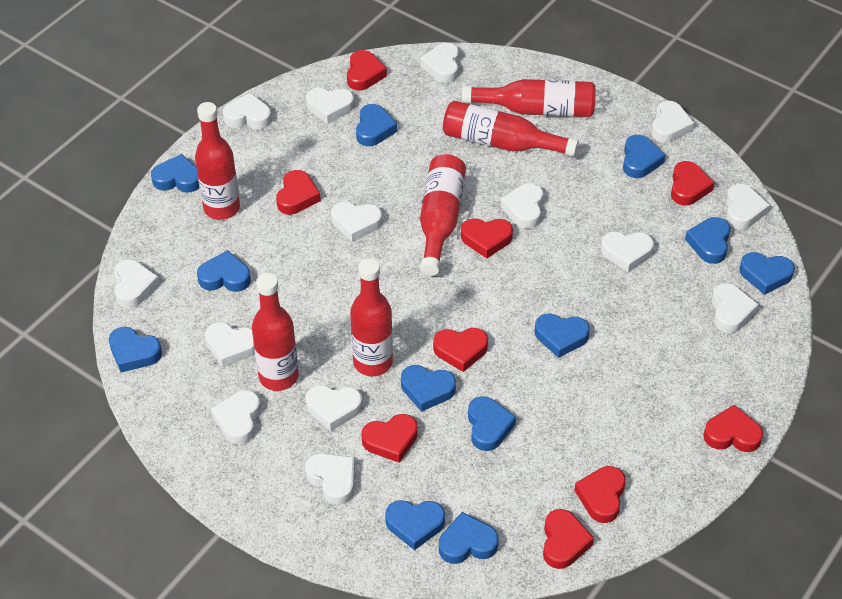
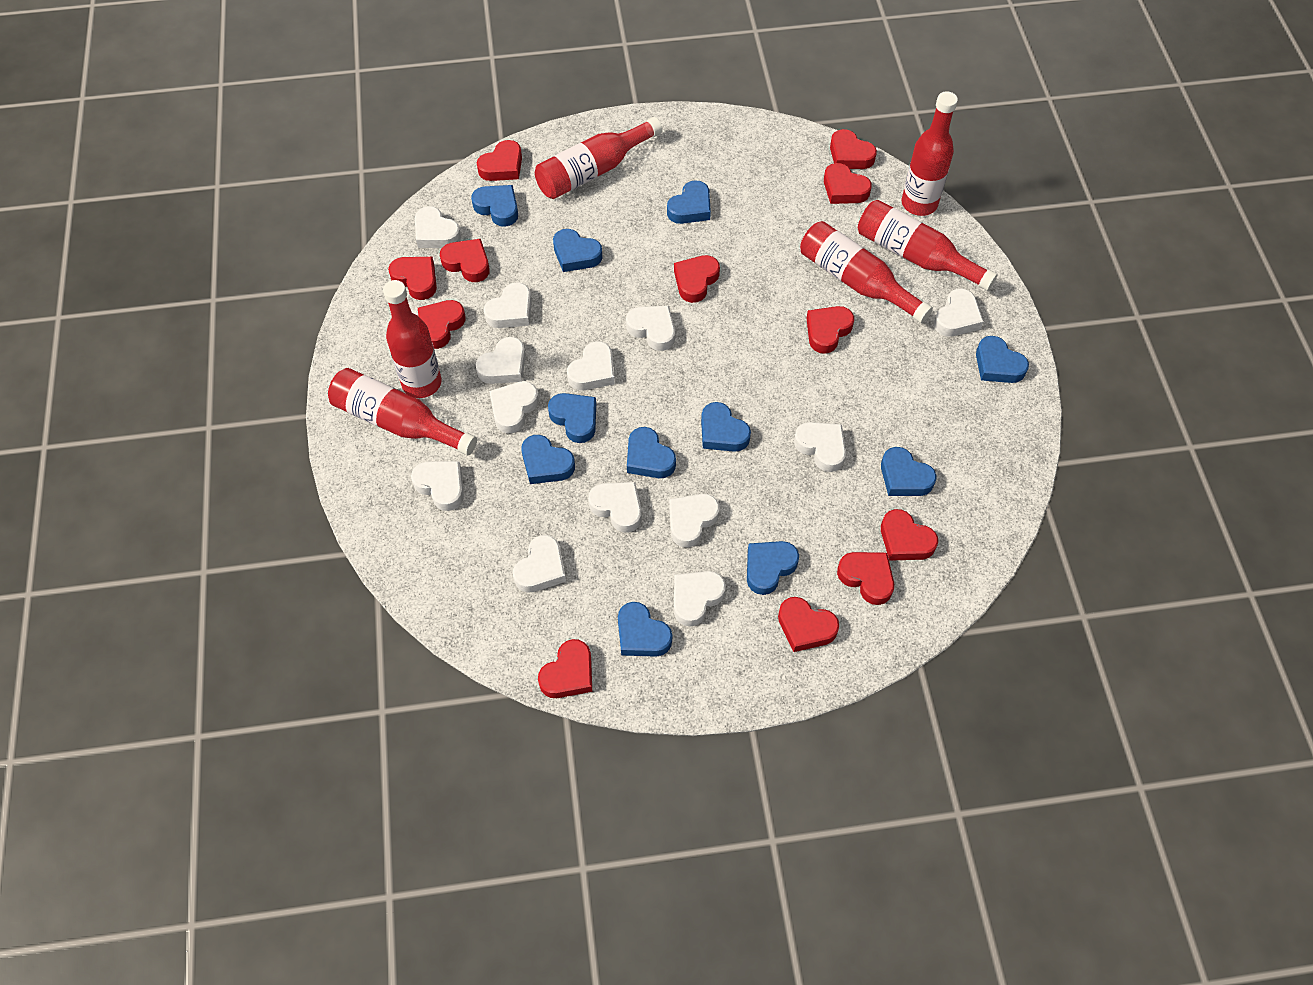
blue heart: [109,327,162,372] [151,154,199,193] [197,250,251,292] [356,104,397,146] [385,500,445,550] [401,365,456,412] [439,512,499,564] [468,396,516,451] [535,313,590,358] [623,135,665,178] [685,217,730,264] [739,252,795,295] = 12 -> [471,185,518,227] [521,435,575,484] [548,393,596,443] [553,229,602,272] [618,602,672,657] [627,427,676,478] [667,180,711,224] [701,402,751,452] [747,541,799,595] [881,447,936,496] [976,336,1029,383] = 11
red heart: [276,170,321,215] [347,50,387,91] [361,414,418,463] [433,328,488,372] [461,218,513,258] [543,509,594,569] [574,466,626,523] [671,161,715,206] [703,405,763,452] = 9 -> [388,257,437,300] [418,300,466,349] [440,239,490,282] [477,140,522,181] [538,639,592,698] [674,255,720,303] [778,597,839,652] [806,306,854,354] [824,163,872,204] [830,129,877,169] [837,552,894,605] [881,509,938,561] = 12
white heart: [114,259,159,308] [205,322,255,367] [211,390,261,444] [223,93,272,129] [305,453,355,505] [306,88,354,124] [306,385,362,431] [331,201,382,242] [420,43,459,83] [500,183,544,229] [601,232,654,272] [651,101,694,143] [711,283,759,333] [726,184,770,229] = 14 -> [411,461,464,511] [415,206,461,248] [475,337,526,384] [484,282,532,328] [489,381,539,433] [513,535,566,593] [567,341,615,390] [588,482,642,533] [626,306,675,351] [669,494,720,548] [674,571,726,627] [794,422,846,472] [934,289,984,337] = 13

